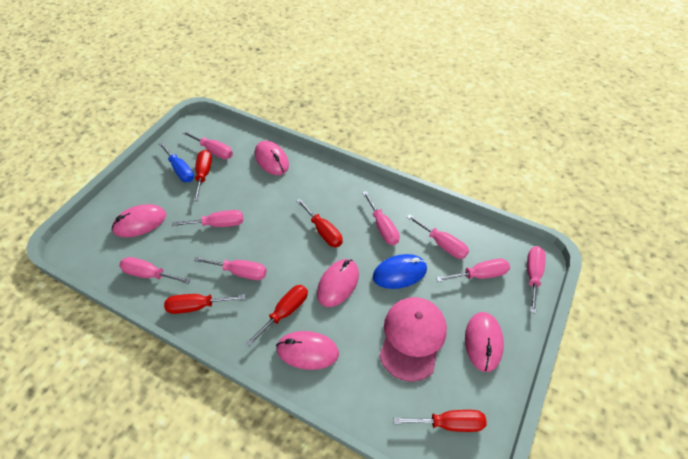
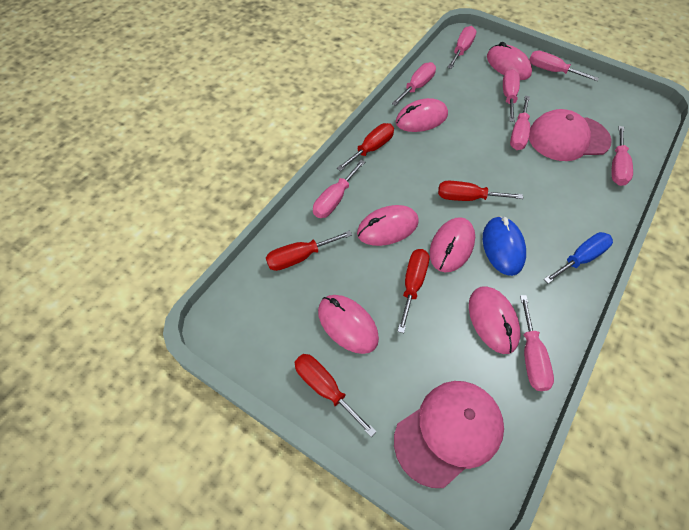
pink cap: [379,297,447,382] = 1 -> [394,381,504,488] [529,109,612,161] = 2
pink mouse: [112,204,166,237] [255,141,289,175] [276,331,339,370] [317,259,359,307] [465,312,504,372] = 5 -> [318,295,379,354] [357,205,419,246] [396,98,448,132] [430,217,475,272] [469,286,520,354] [487,42,532,80] = 6

